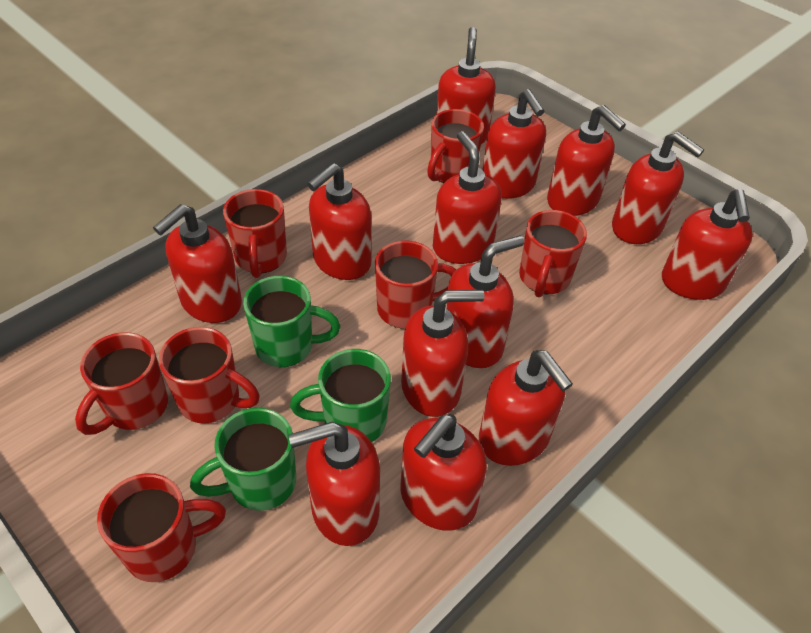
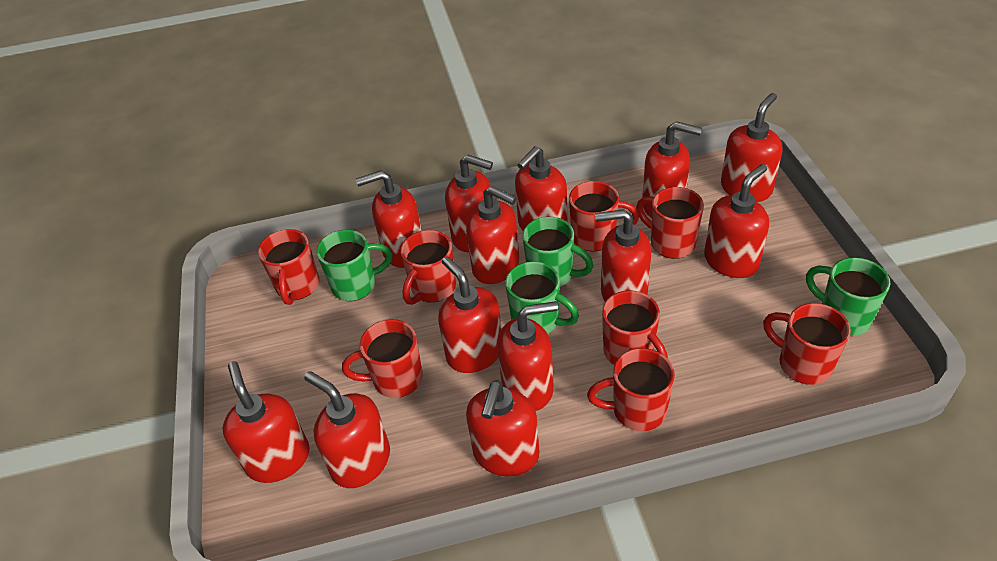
green mug: [190,408,296,511] [243,276,340,367] [290,349,391,442] = 3 -> [316,230,393,301] [505,261,579,334] [523,217,594,287] [806,258,890,336] = 4
red mug: [75,332,168,435] [97,473,226,582] [159,327,260,423] [223,189,287,278] [375,241,456,329] [427,109,484,183] [519,210,587,297] = 7 -> [258,229,319,305] [342,319,423,398] [401,230,456,305] [569,181,639,252] [587,348,675,431] [602,290,668,365] [636,187,704,259] [763,303,851,385] = 8

